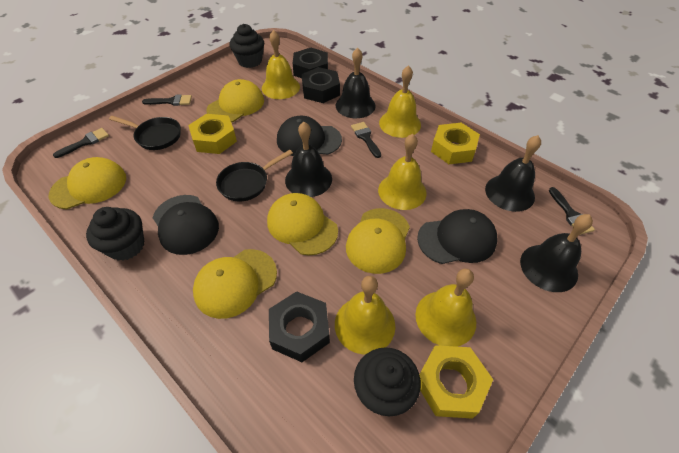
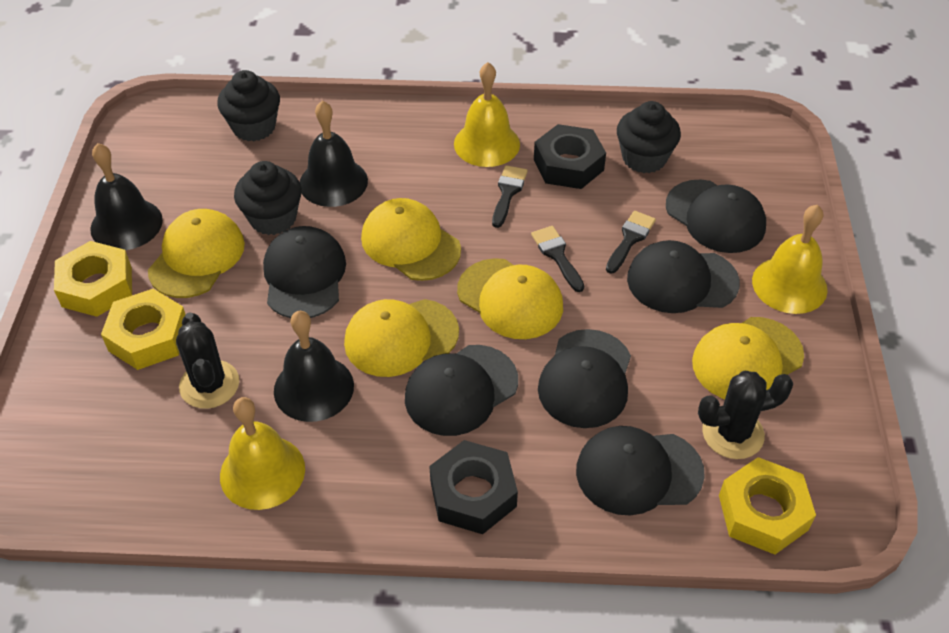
black bell: [285,122,332,197] [336,48,376,118] [485,135,541,212] [520,214,593,292] = 4 -> [91,143,163,250] [274,311,354,422] [300,101,368,207] = 3
black brush: [53,128,109,158] [142,94,192,106] [351,122,381,158] [549,187,595,235] = 4 -> [492,165,527,228] [531,226,584,292] [606,211,656,274] = 3
black cactus: none = 0 -> [176,312,239,409] [698,371,793,459] = 2
black cap: [153,195,219,255] [277,116,342,156] [417,209,498,264] = 3 -> [263,226,346,318] [405,345,518,436] [538,329,631,428] [576,426,705,516] [627,240,740,313] [666,180,766,253] = 6
black nut: [269,291,330,362] [293,48,328,78] [302,67,340,103] = 3 -> [429,440,518,534] [534,124,606,189] = 2
black pan: [109,116,181,150] [216,150,293,202] = 2 -> none = 0
yellow bell: [262,30,300,99] [335,276,395,354] [378,134,427,210] [379,65,421,138] [415,268,476,347] = 5 -> [220,397,305,510] [454,62,520,167] [752,205,828,314] = 3

